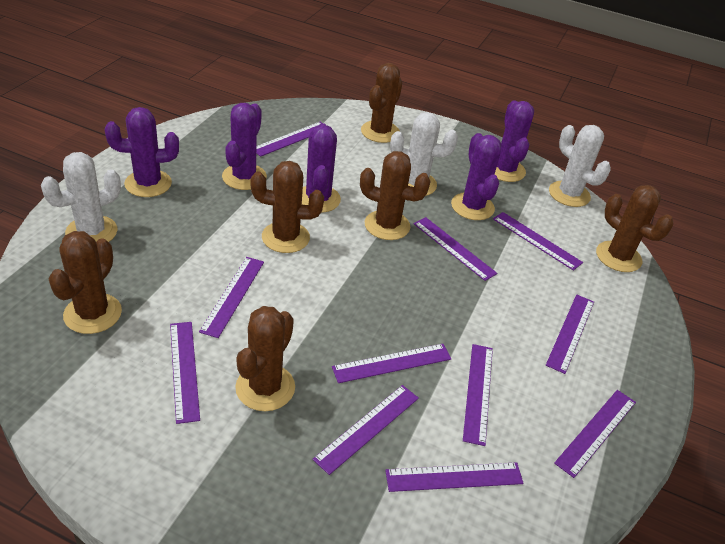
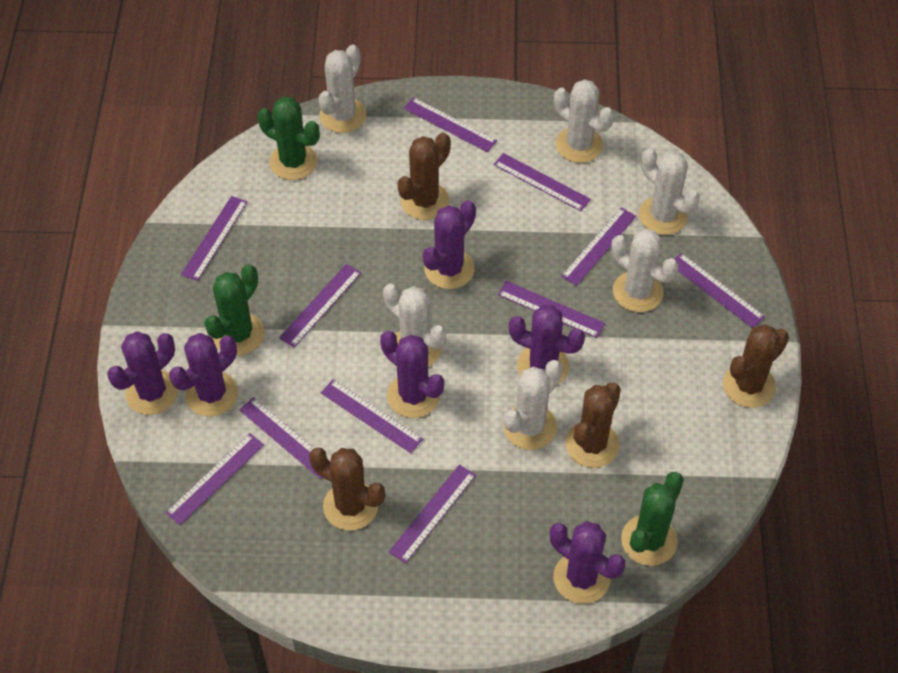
brown cactus: [49,231,122,334] [235,306,295,411] [251,161,324,253] [360,151,431,240] [361,63,403,143] [596,185,673,272] = 6 -> [309,448,385,531] [397,133,451,220] [565,382,621,468] [723,324,789,408] = 4
green cactus: none = 0 -> [204,264,264,355] [258,97,320,180] [621,472,684,566] = 3
purple cactus: [105,107,179,197] [222,103,267,190] [302,123,341,213] [451,133,501,220] [494,100,534,182] = 5 -> [107,331,179,415] [169,333,238,417] [380,331,444,418] [423,200,476,289] [509,305,585,384] [550,521,625,604] = 6
white cactus: [41,152,121,242] [390,112,458,196] [549,125,611,207] = 3 -> [318,45,366,133] [383,283,447,367] [503,360,563,450] [554,79,614,163] [611,229,679,312] [639,148,700,235] = 6

